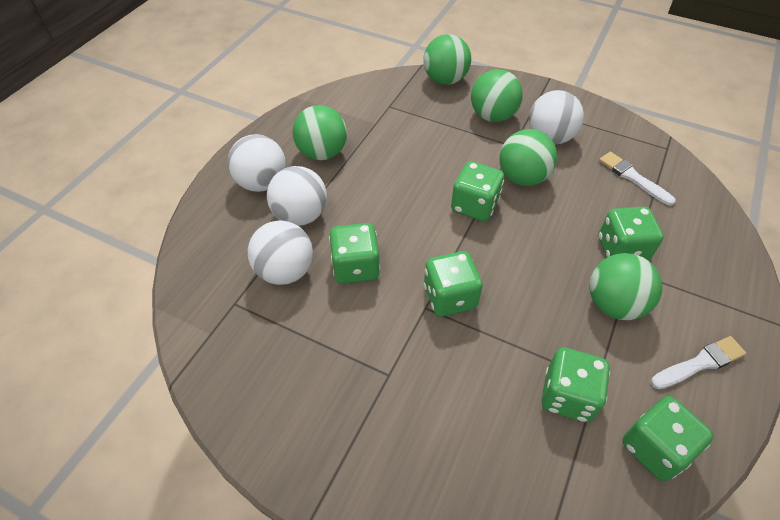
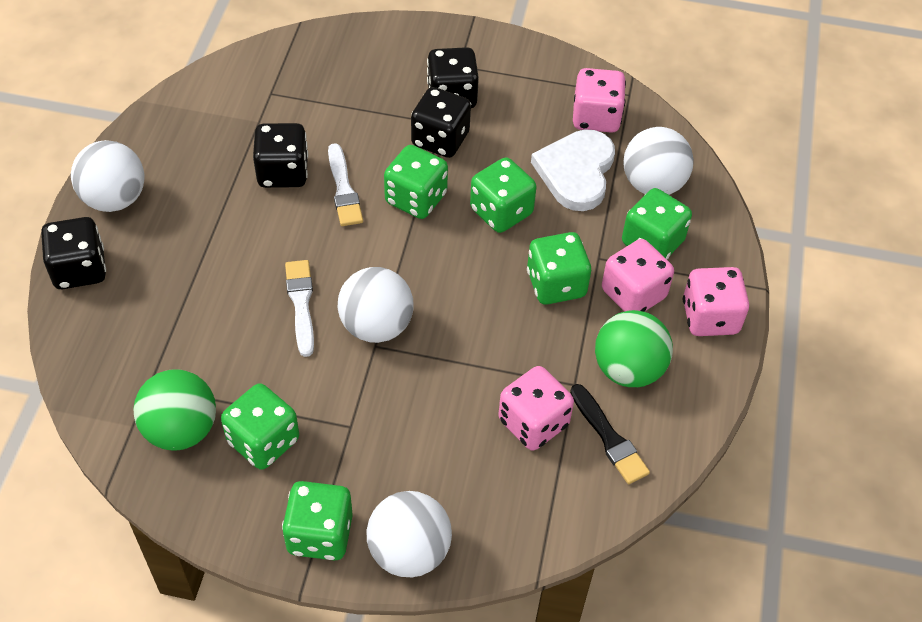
black brush: none = 0 -> [570,384,650,484] = 1
black dice: none = 0 -> [41,217,106,289] [253,123,308,188] [411,87,471,158] [427,47,479,108] = 4
green ball: [293,105,347,160] [423,34,471,85] [471,69,523,122] [500,129,557,186] [589,253,662,320] = 5 -> [133,369,216,450] [595,310,673,387] = 2
pink dice: none = 0 -> [498,366,574,451] [573,68,626,133] [602,239,674,312] [683,267,749,336] = 4
white heart: none = 0 -> [531,129,615,211] = 1

